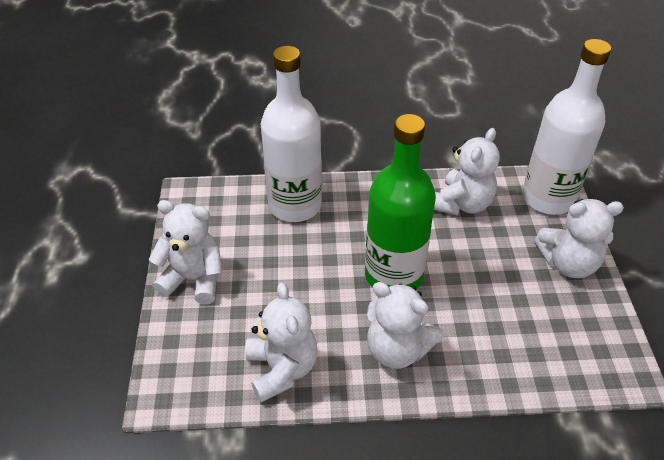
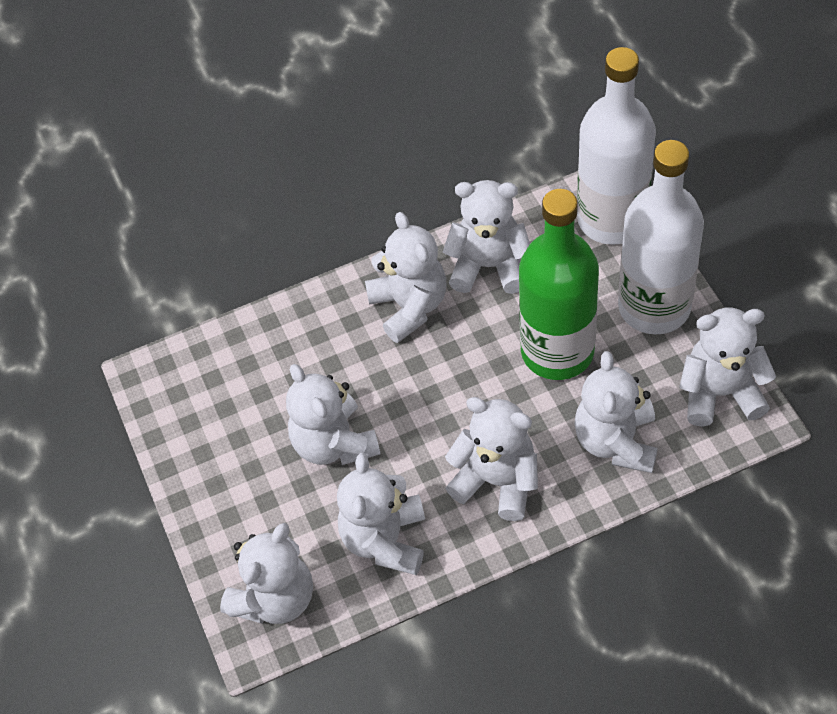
white teddy bear: [149,200,222,305] [245,282,318,403] [367,282,444,369] [434,128,500,215] [534,199,624,278] = 5 -> [220,523,313,624] [286,364,380,465] [337,453,425,575] [365,212,446,343] [442,180,530,294] [445,397,538,521] [574,351,658,473] [679,308,776,427] = 8

